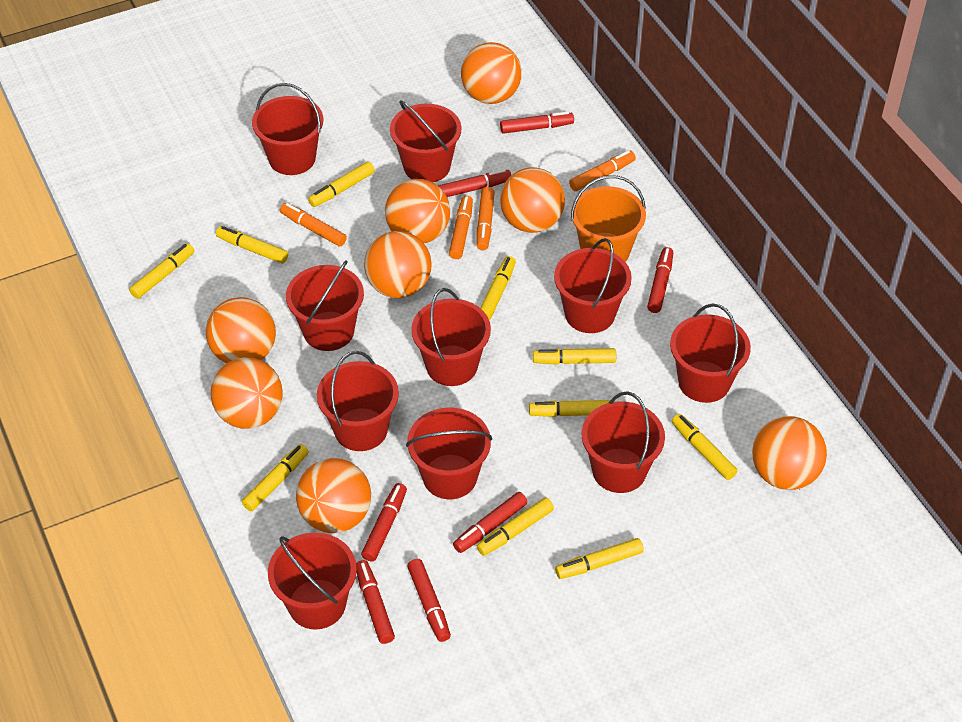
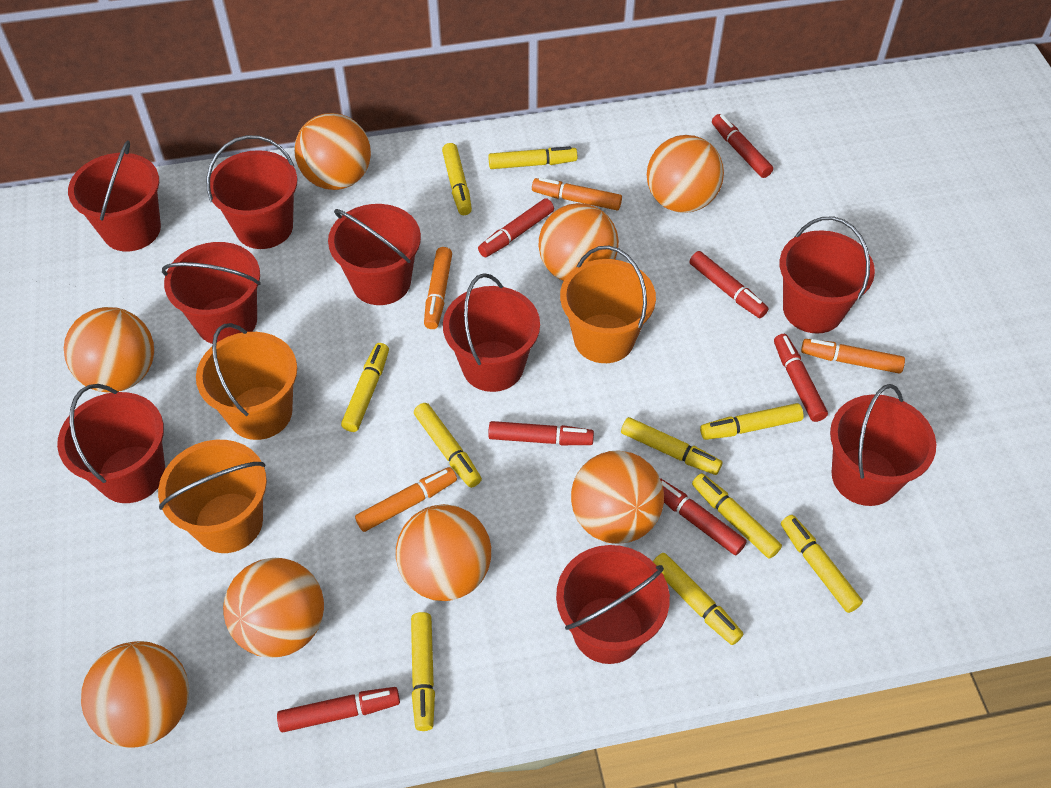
orange bucket: [571,175,646,262] = 1 -> [158,440,267,553] [196,323,297,440] [560,246,656,363] = 3
red bucket: [252,83,323,175] [268,533,357,630] [286,260,364,351] [317,351,399,451] [390,100,462,182] [406,408,492,499] [411,288,491,386] [554,238,632,333] [582,391,665,493] [670,304,751,403] = 10 -> [57,384,165,503] [68,140,161,251] [162,242,261,344] [207,135,297,249] [328,204,421,305] [443,273,540,392] [556,545,670,664] [779,216,875,334] [830,384,936,506] = 9

